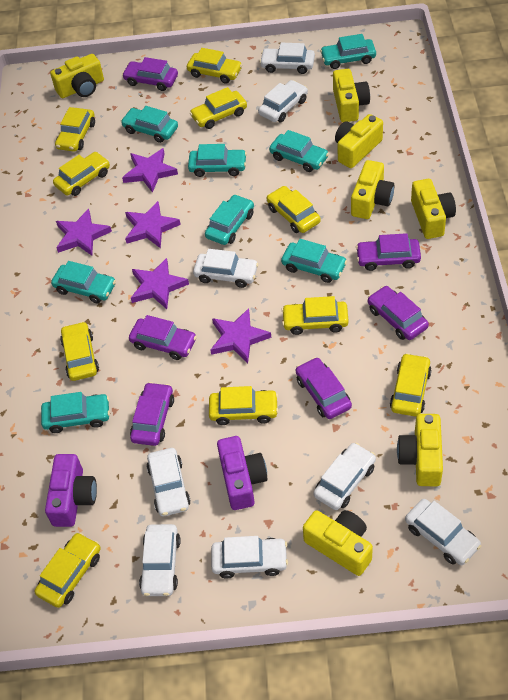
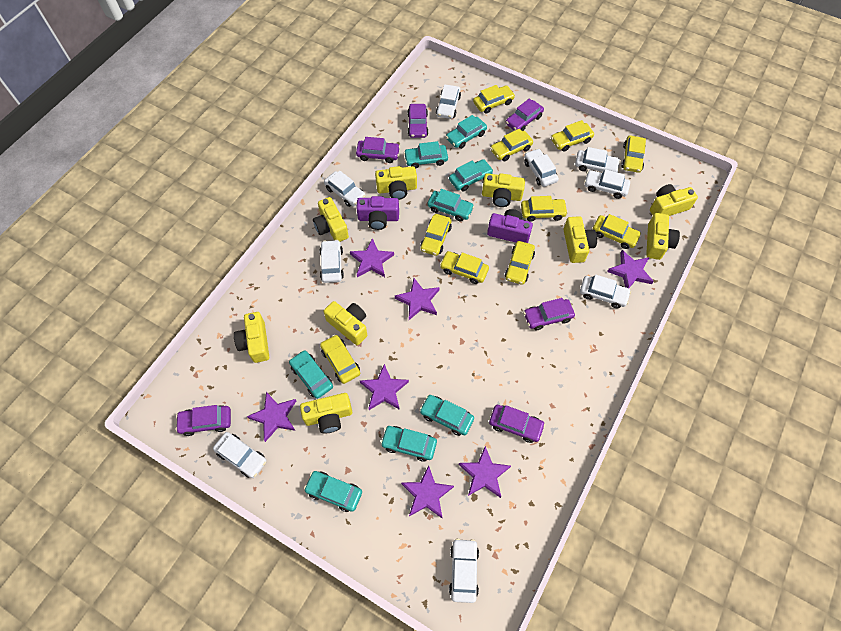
purple star: [56,209,112,256] [122,148,178,193] [125,201,181,248] [131,258,189,309] [210,308,271,363] = 5 -> [247,392,296,442] [350,238,394,277] [360,364,409,410] [395,278,440,320] [401,465,454,518] [459,446,511,498] [607,250,654,288] = 7
white car: [139,524,181,596] [146,448,191,516] [193,249,259,288] [211,536,288,579] [258,80,308,122] [259,43,315,74] [313,443,376,510] [405,499,481,565] = 8 -> [213,432,267,478] [320,240,344,283] [324,171,366,207] [436,84,461,119] [449,538,479,603] [524,149,559,187] [575,147,621,172] [580,274,631,308] [584,169,630,199] = 9
yellow camera: [50,54,104,98] [303,510,373,576] [333,69,370,122] [335,114,383,168] [351,160,394,219] [397,414,443,486] [411,179,456,239] = 7 -> [234,312,269,363] [300,393,352,434] [313,197,349,242] [323,301,367,345] [375,166,417,200] [482,173,525,207] [563,216,597,263] [646,213,680,260] [650,184,698,216] = 9

